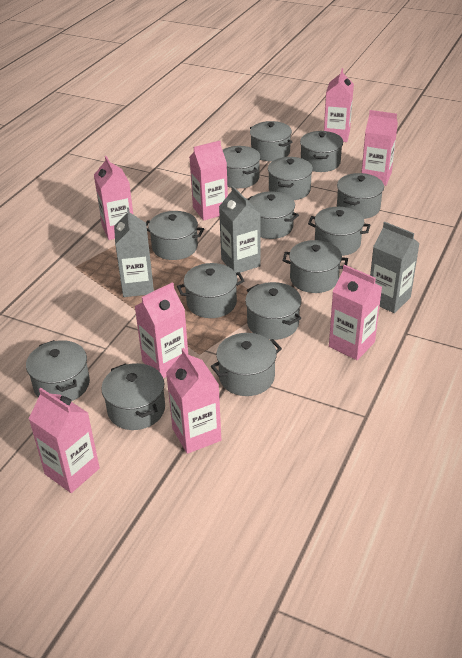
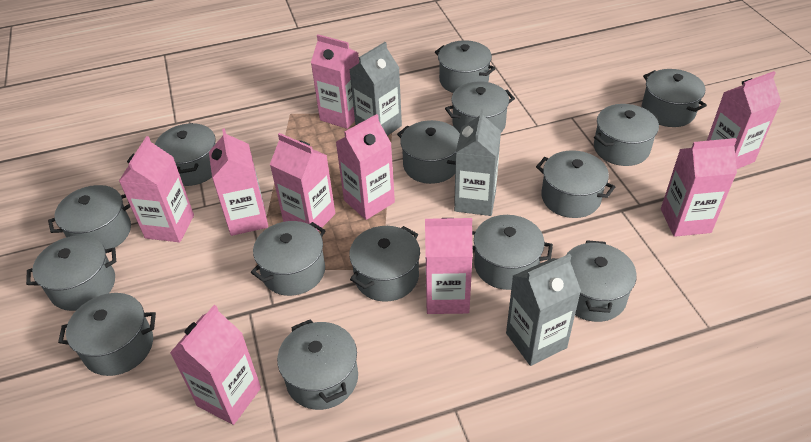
grey pot: [26,340,90,401] [101,363,165,430] [146,211,204,260] [177,263,244,318] [211,333,282,396] [223,146,261,188] [245,282,301,340] [247,191,299,239] [250,121,292,161] [268,157,313,200] [282,240,348,293] [300,131,343,172] [308,207,370,256] [337,173,384,219] = 14 -> [26,235,116,311] [48,185,131,249] [58,293,156,376] [155,123,216,186] [251,221,326,296] [277,319,358,410] [349,226,420,302] [397,120,460,184] [435,40,496,93] [445,81,515,133] [472,215,553,290] [536,150,615,218] [566,240,637,322] [594,104,659,166] [641,69,707,127] = 15
pink carton: [29,388,100,493] [94,156,133,240] [134,282,188,378] [166,348,221,454] [190,141,228,220] [324,68,354,142] [329,265,382,360] [361,110,398,186] = 8 -> [119,136,194,242] [170,305,261,425] [209,128,268,236] [270,133,335,231] [311,34,359,129] [336,114,395,220] [425,218,473,314] [661,138,737,237] [707,71,781,169] = 9

